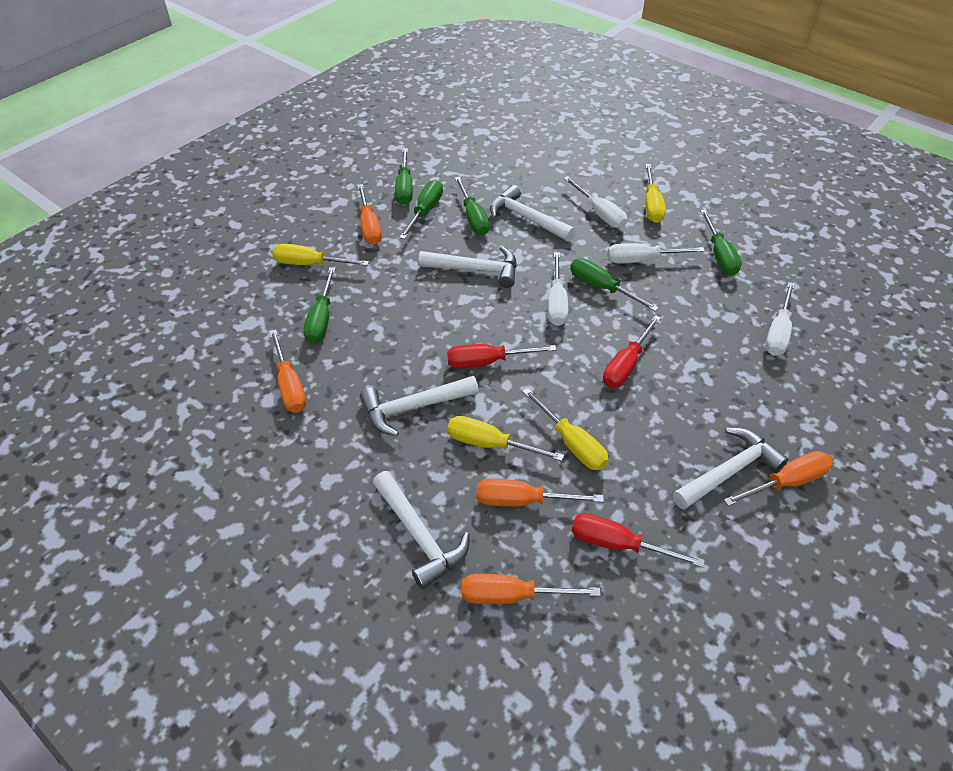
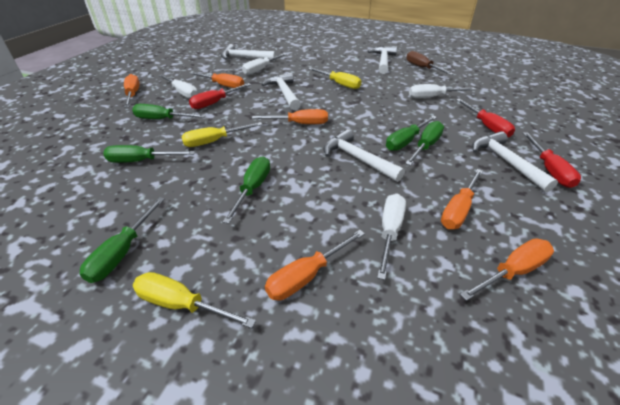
brown screwdriver: none = 0 -> [406,51,453,75] = 1
orange screwdriver: [270,330,306,413] [357,184,382,245] [462,574,601,604] [477,479,604,507] [724,451,833,506] = 5 -> [124,74,140,108] [189,72,244,88] [252,109,328,124] [265,230,365,301] [441,169,483,229] [460,238,554,301] = 6
yellow screwdriver: [272,244,369,266] [447,416,564,461] [522,388,609,470] [645,164,666,223] = 4 -> [133,272,256,328] [181,122,263,147] [308,67,361,89] = 3

